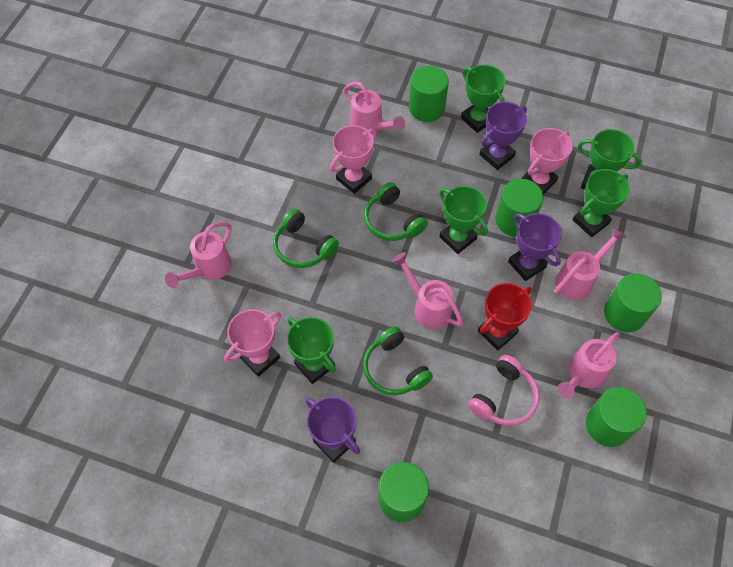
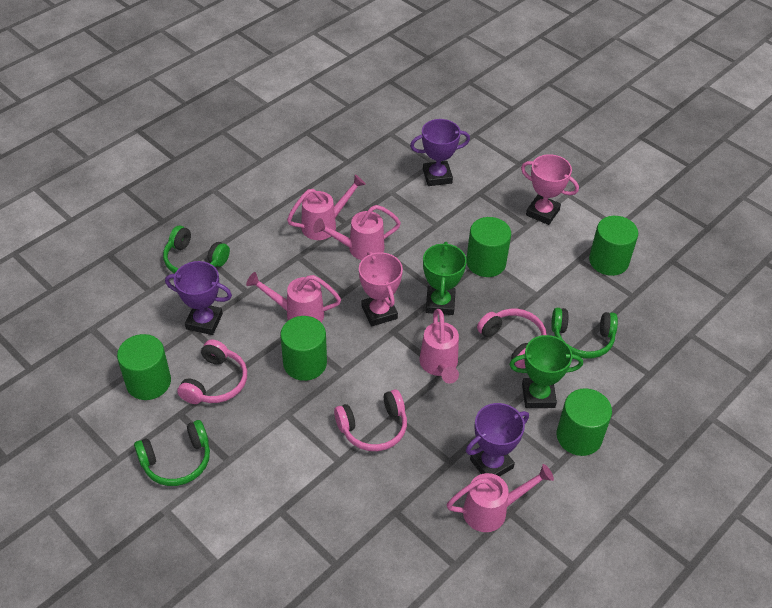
green trophy: [287,317,336,384] [439,186,488,254] [461,65,505,133] [573,169,630,237] [578,129,642,190] = 5 -> [423,242,467,315] [509,335,583,408] = 2
pink headphones: [468,355,540,426] = 1 -> [177,339,247,404] [334,389,407,451] [477,309,547,369] = 3
pink trophy: [224,309,281,377] [330,125,376,194] [522,128,573,194] = 3 -> [359,252,403,326] [521,154,579,225] = 2
red trophy: [478,283,532,351] = 1 -> none = 0

